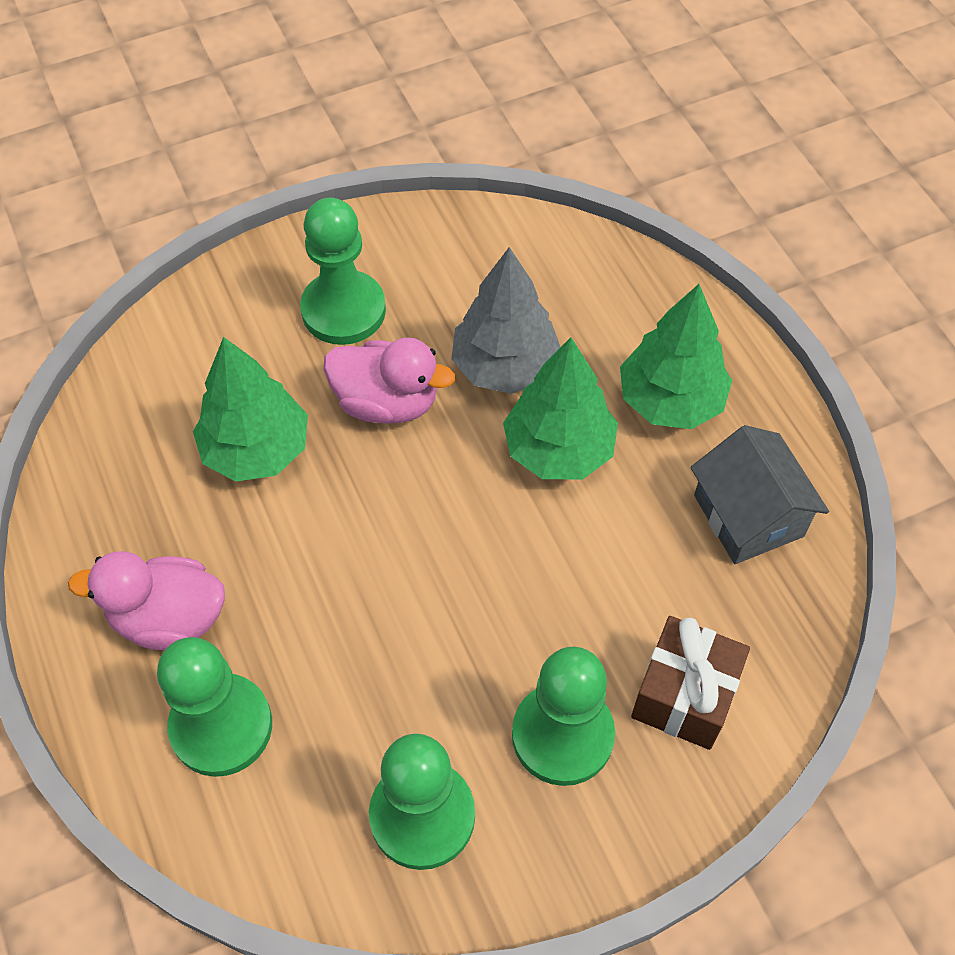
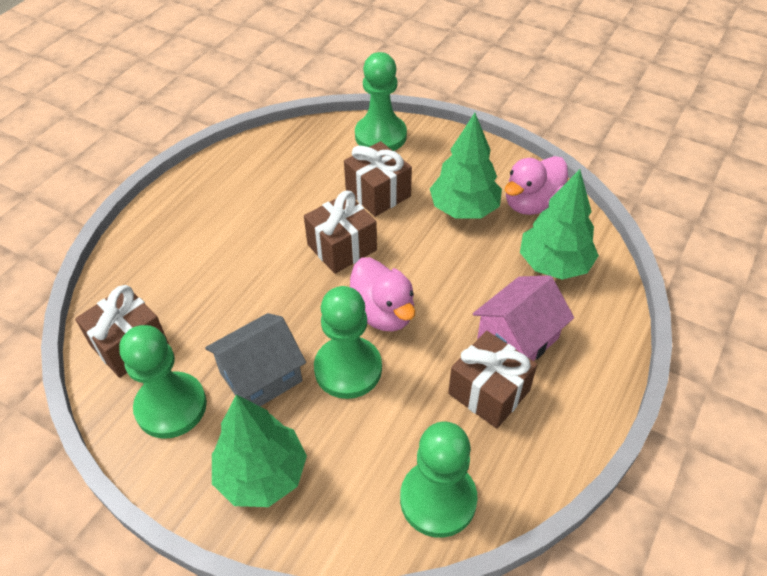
brown gift: [631,616,750,750] = 1 -> [75,285,168,378] [304,191,377,274] [344,141,412,217] [448,331,537,428] = 4
grey tree: [451,247,560,394] = 1 -> none = 0
pink house: none = 0 -> [473,275,574,361] = 1

